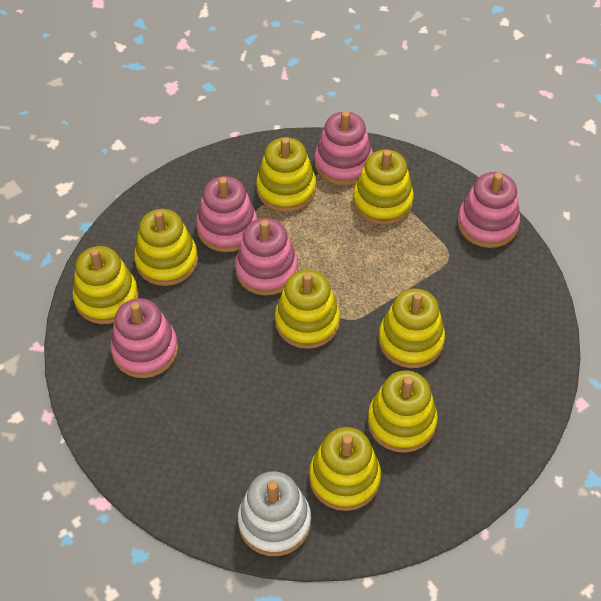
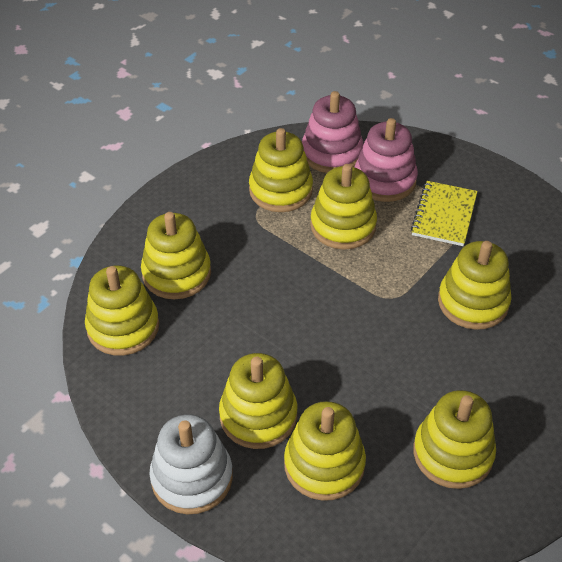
pink stacking toy: [110,298,178,378] [196,176,257,252] [235,218,298,295] [314,111,373,185] [457,172,520,248] = 5 -> [302,91,363,173] [354,118,418,202] = 2
yellow notebook: none = 0 -> [411,181,478,246] = 1

